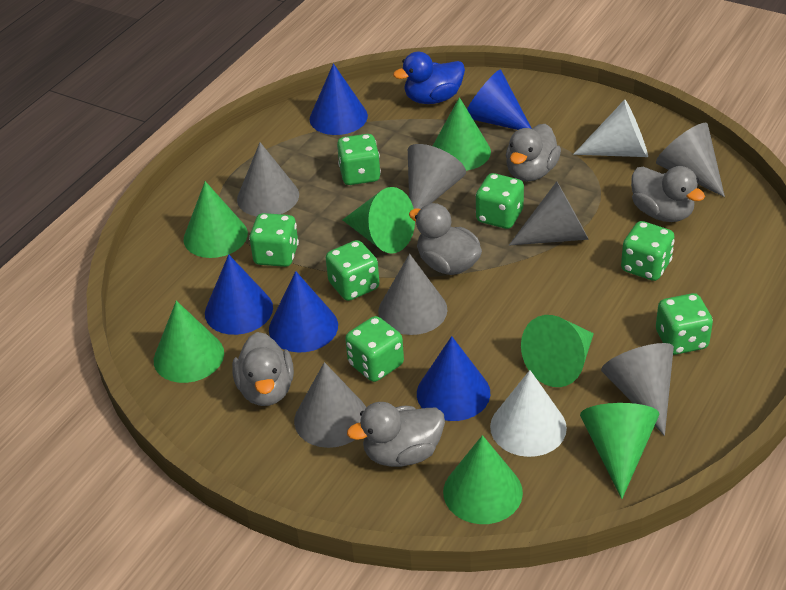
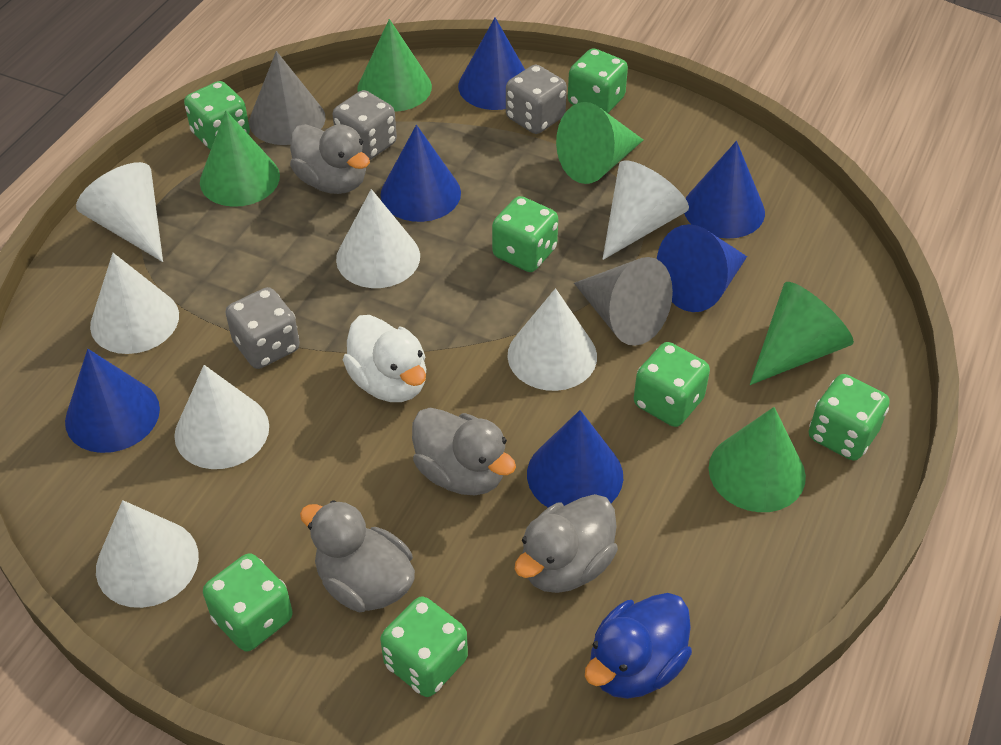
blue cone: [205,254,273,335] [269,271,338,352] [310,63,368,135] [417,336,490,421] [467,70,532,130] = 5 -> [65,349,160,453] [380,125,461,222] [458,18,525,110] [527,410,623,507] [657,224,747,312] [684,141,765,239] = 6
green cone: [154,301,224,383] [183,181,248,258] [343,187,415,254] [433,97,491,171] [443,435,523,524] [521,315,594,387] [580,403,659,499] = 7 -> [200,110,280,207] [357,19,432,112] [556,102,643,184] [709,407,806,512] [750,282,854,385] = 5
grey cone: [237,142,299,217] [294,362,366,448] [378,254,448,335] [408,144,466,209] [509,181,589,246] [601,343,674,436] [656,123,725,197] = 7 -> [249,51,326,145] [574,257,673,346] = 2
grey dice: none = 0 -> [225,287,300,369] [332,90,397,160] [506,64,567,134] = 3
grey duck: [232,332,294,406] [347,402,445,467] [409,203,482,275] [506,124,561,181] [631,166,705,222] = 5 -> [290,124,370,194] [300,500,415,612] [412,408,516,495] [515,494,618,593] = 4
white cone: [490,370,567,457] [573,99,648,157] = 2 -> [76,162,163,262] [90,253,179,354] [96,500,199,608] [174,365,269,469] [336,189,420,288] [507,288,597,391] [602,160,689,260] = 7
white duck: none = 0 -> [343,315,426,402] = 1

